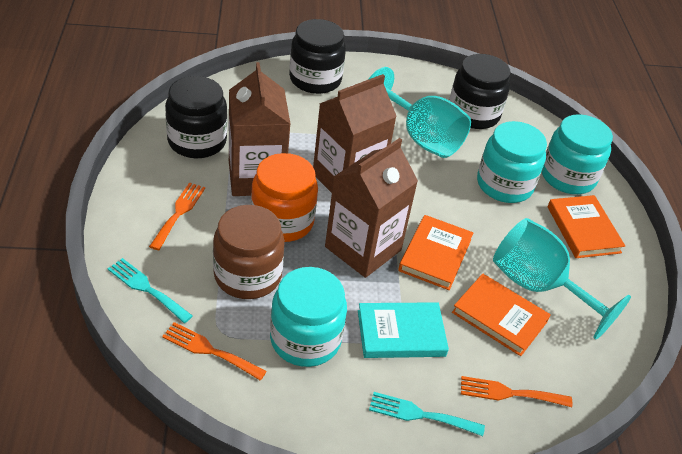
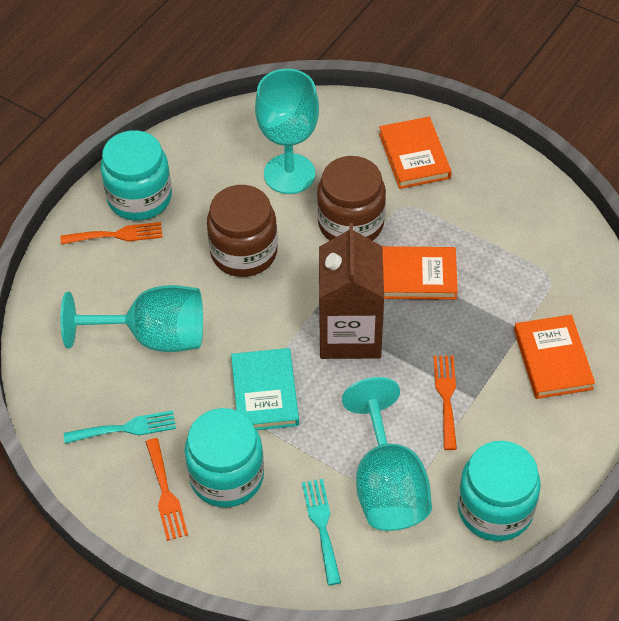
black jar: [165,76,227,158] [289,19,346,94] [449,54,511,129] = 3 -> none = 0
brown carton: [229,62,290,196] [313,74,397,193] [325,138,418,278] = 3 -> [319,223,384,359] = 1
brown jar: [213,205,285,299] = 1 -> [207,185,278,277] [317,156,386,241] = 2
orange jar: [251,153,318,242] = 1 -> none = 0
turquoise goblet: [368,67,471,158] [493,218,631,340] = 2 -> [60,285,203,352] [255,69,319,194] [342,377,432,531] = 3

